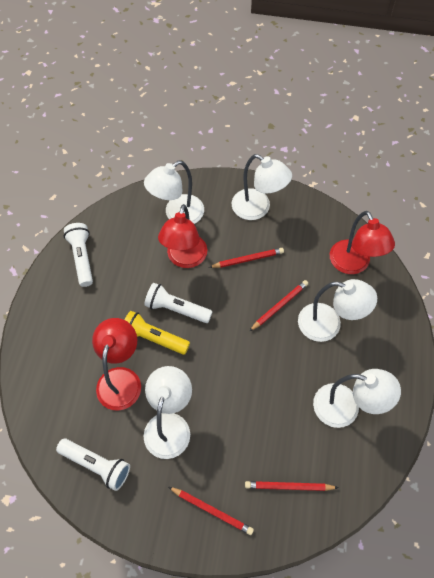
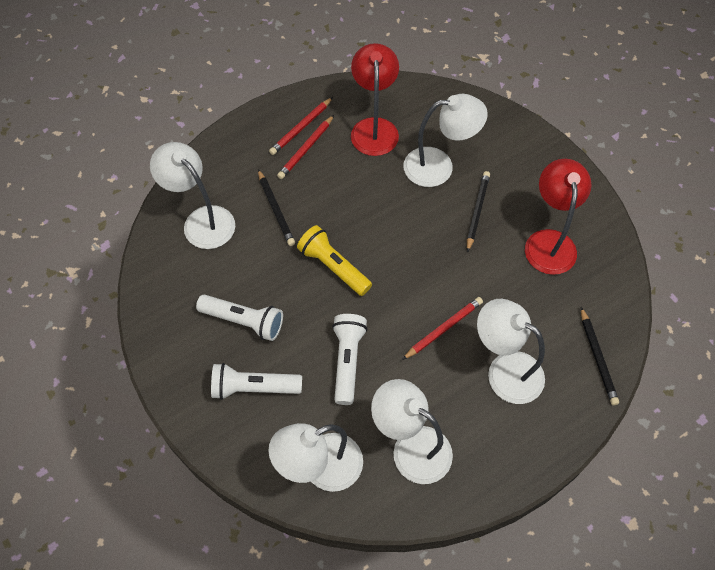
black pencil: none = 0 -> [258,169,295,246] [467,171,490,253] [581,307,619,406] = 3
red lamp: [92,318,141,410] [158,204,207,268] [330,211,395,274] = 3 -> [351,43,399,156] [525,159,591,275] = 2
red pencil: [169,487,254,535] [209,248,284,268] [245,481,339,491] [250,280,308,331] = 4 -> [269,97,333,155] [277,115,334,179] [402,297,483,360] = 3

